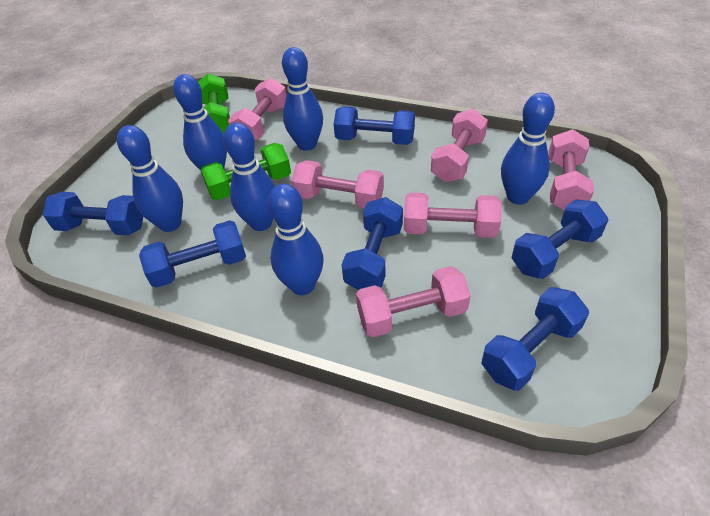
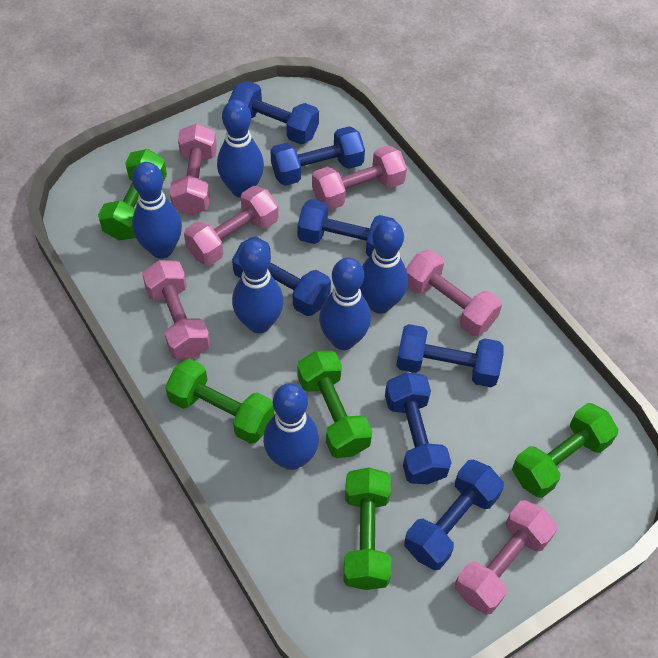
blue dumbbell: [43,192,143,236] [139,220,246,288] [334,107,415,145] [342,197,403,290] [482,287,589,390] [512,199,608,279] = 6 -> [229,81,319,145] [232,237,331,316] [270,126,365,186] [297,199,395,257] [385,372,452,484] [396,324,504,387] [404,460,504,570] = 7
green dumbbell: [198,74,230,134] [201,143,291,200] = 2 -> [98,149,167,240] [165,359,274,444] [297,351,372,458] [344,467,391,590] [512,403,619,498] = 5

